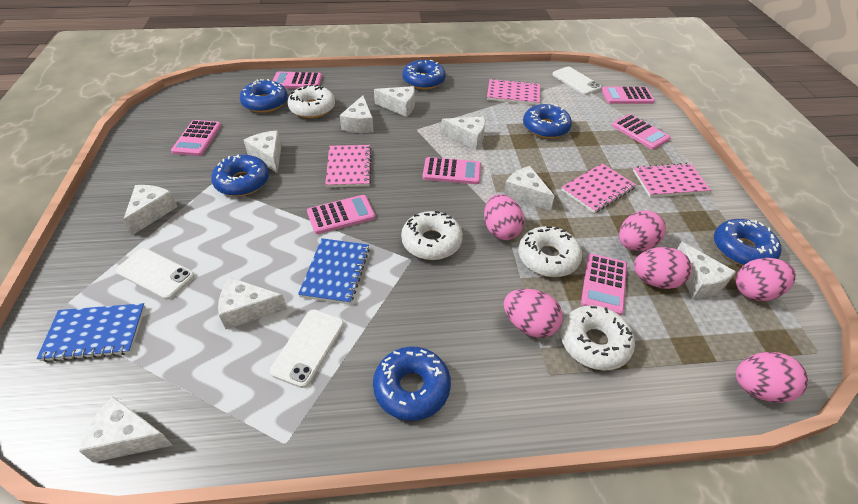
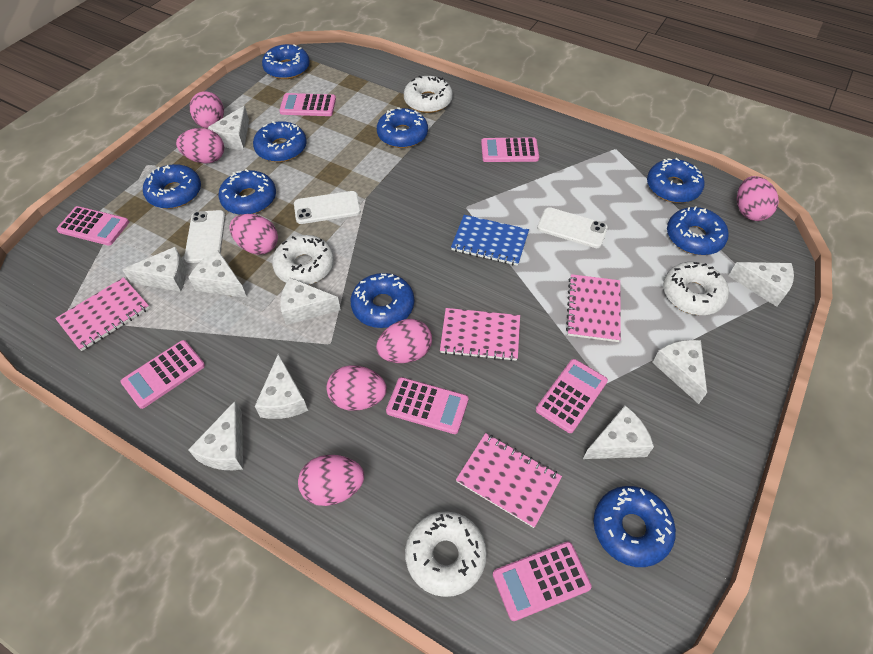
blue donut: [211,154,269,196] [240,79,288,113] [373,347,451,421] [403,60,446,89] [523,104,572,138] [714,219,781,266] = 6 -> [143,164,201,209] [219,169,276,215] [253,121,307,162] [262,44,310,79] [350,273,414,328] [377,107,428,148] [594,486,676,567] [647,158,705,203] [667,206,729,255] = 9
blue notebook: [36,303,145,362] [298,238,370,304] = 2 -> [451,215,529,266] = 1
pink egg: [484,194,524,240] [504,289,563,338] [619,210,666,251] [634,247,692,289] [736,258,796,301] [736,352,808,403] = 6 -> [176,128,224,163] [190,91,224,129] [229,214,278,255] [298,455,364,506] [326,365,387,411] [376,319,432,363] [737,176,779,221] = 7

